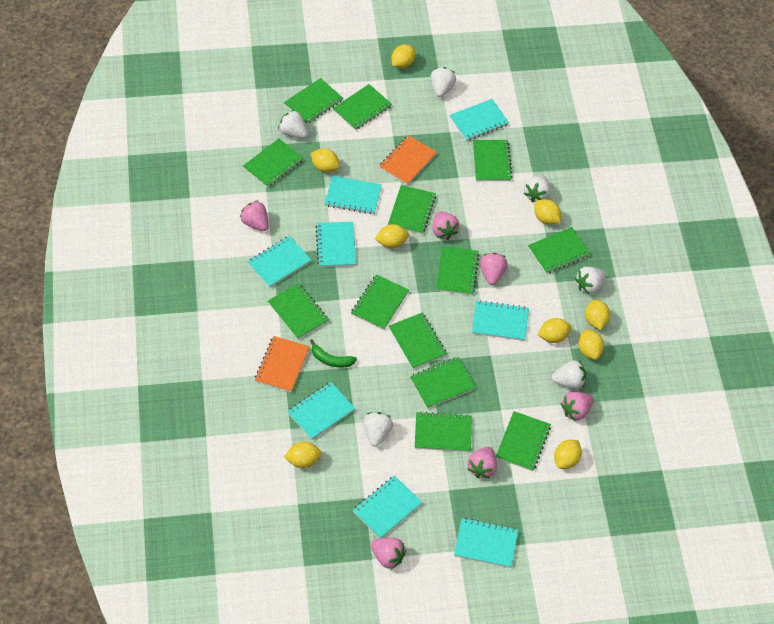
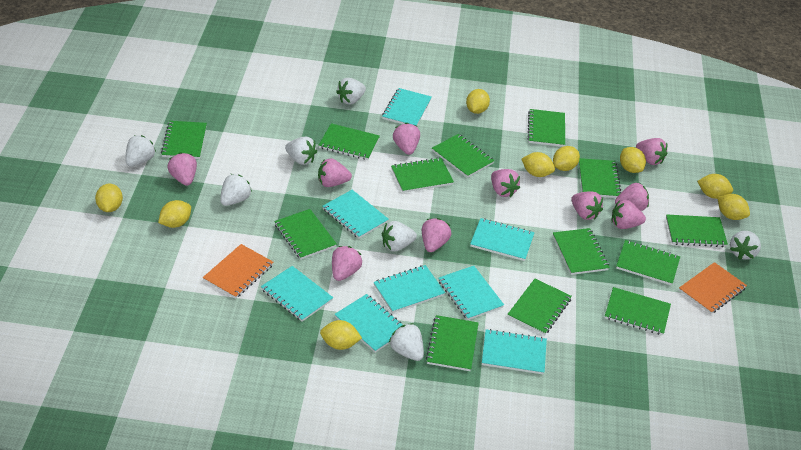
green banana: [310,339,357,367] = 1 -> none = 0
pink strawberry: [240,200,269,231] [371,538,406,570] [432,211,459,240] [467,447,497,478] [480,253,508,285] [561,392,594,421] = 6 -> [167,152,197,186] [318,158,352,187] [332,246,362,281] [393,123,420,155] [422,218,451,252] [491,169,520,197] [571,191,603,220] [611,200,646,229] [615,183,649,211] [636,138,667,165] = 10
white strawberry: [278,110,308,138] [363,412,393,447] [430,67,456,97] [524,175,550,203] [552,360,586,389] [575,267,606,294] = 6 -> [125,135,156,167] [220,174,252,206] [285,137,317,165] [336,78,366,104] [382,221,417,251] [389,323,424,361] [730,231,761,260] = 7

